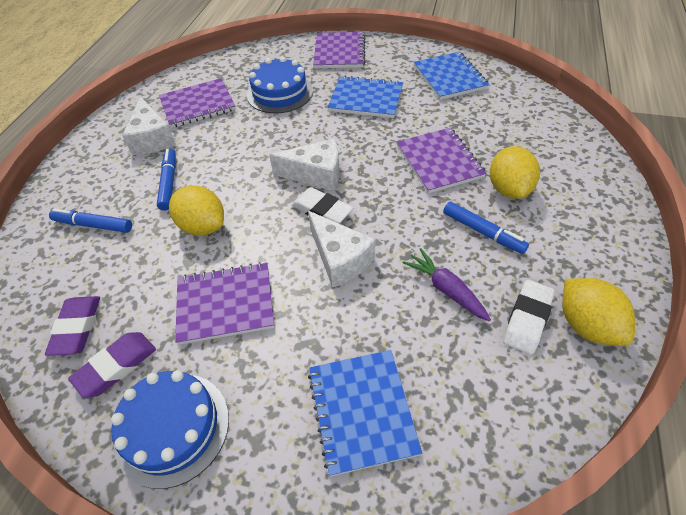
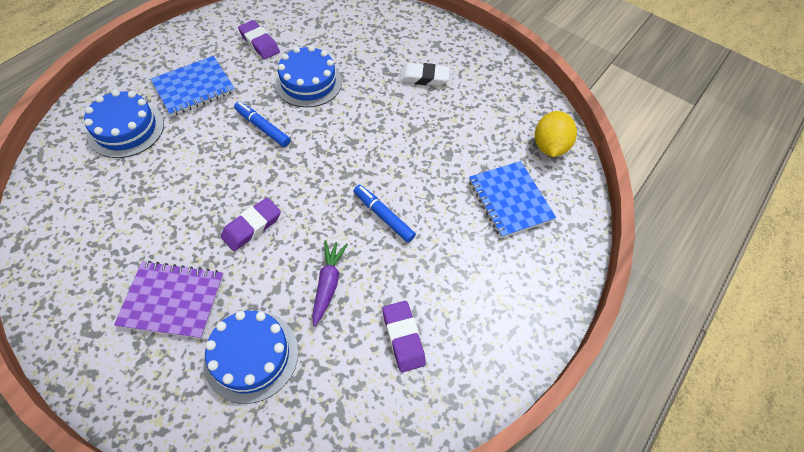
blue cake: [111,370,229,489] [247,56,313,114] = 2 -> [84,90,164,158] [203,311,298,404] [274,45,342,107] = 3
blue marker: [49,209,132,233] [157,148,176,210] [443,202,529,254] = 3 -> [234,101,291,147] [354,185,416,243] = 2
blue notebook: [308,350,422,476] [327,76,403,118] [414,52,489,100] = 3 -> [151,56,235,116] [469,161,556,238] = 2
purple eraser: [45,296,100,356] [68,332,156,398] = 2 -> [221,198,281,251] [238,20,280,59] [383,301,426,372] = 3
purple notebook: [159,78,236,128] [175,262,274,345] [313,32,365,69] [397,128,487,194] = 4 -> [114,261,224,339] = 1
white cheese: [122,97,176,155] [269,139,339,191] [308,211,376,287] = 3 -> none = 0
white eraser: [291,187,353,223] [503,280,555,355] = 2 -> [399,63,450,86] = 1
yellow lemon: [169,185,224,236] [490,146,540,199] [562,278,635,346] = 3 -> [535,111,577,157] = 1

